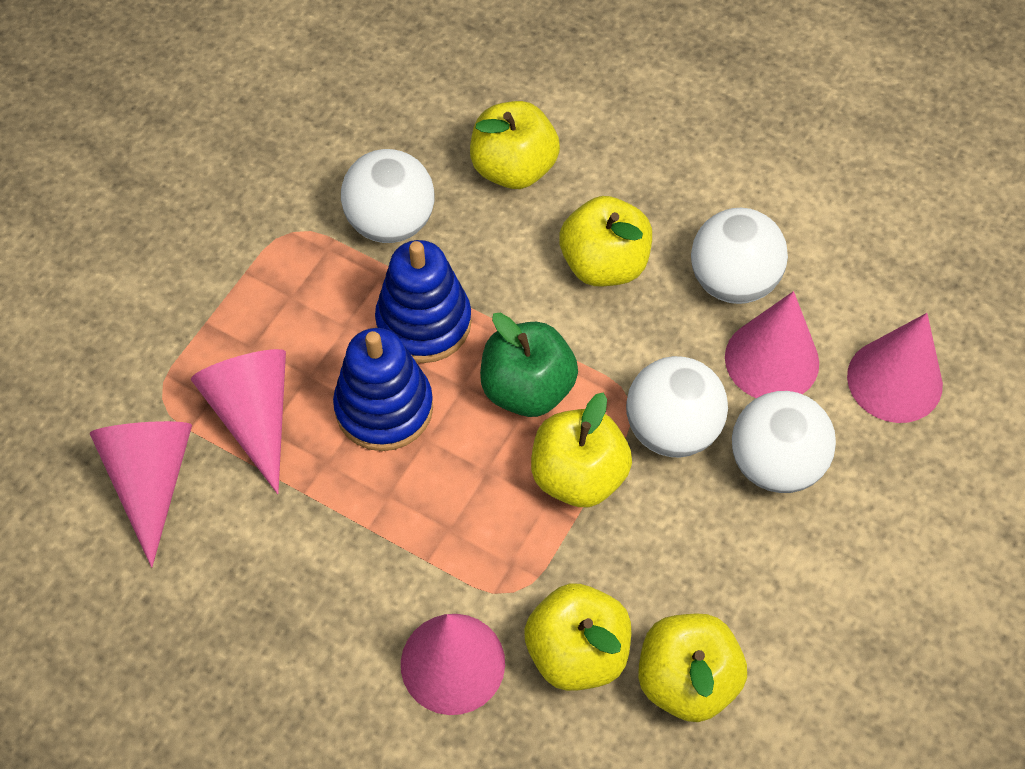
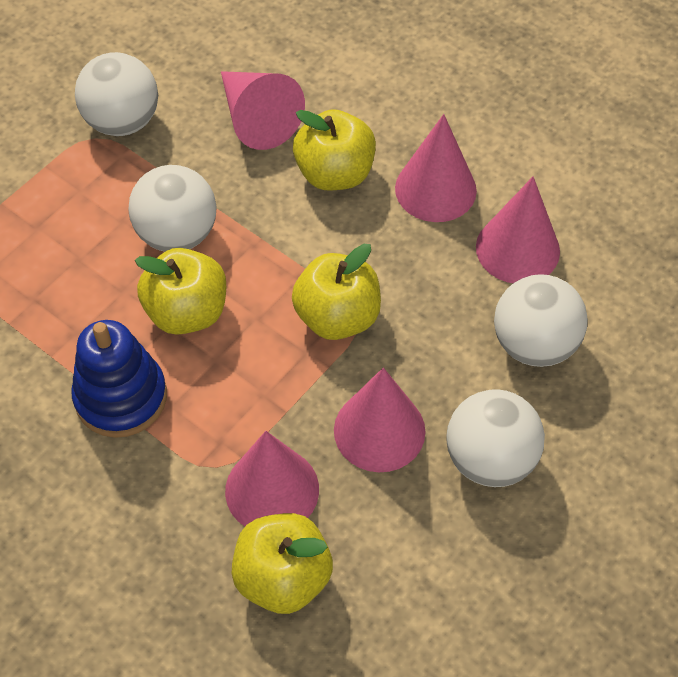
blue stacking toy: [333,328,433,451] [375,240,472,363] = 2 -> [71,320,167,438] = 1
green apple: [480,313,578,417] = 1 -> none = 0
yellow apple: [470,101,560,189] [524,584,631,691] [531,393,632,507] [559,196,652,286] [638,613,747,722] = 5 -> [135,248,226,335] [232,513,333,614] [292,244,381,340] [293,109,376,191] = 4

